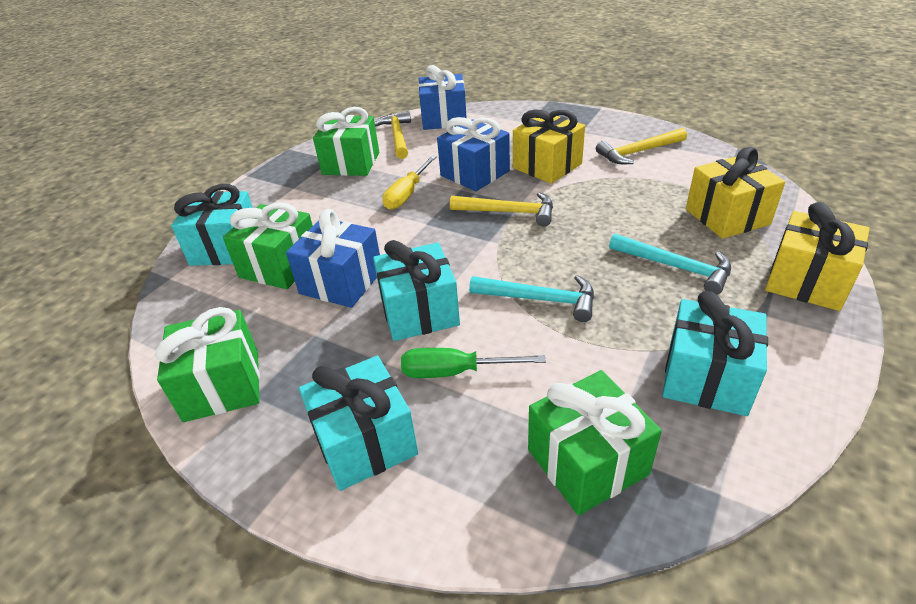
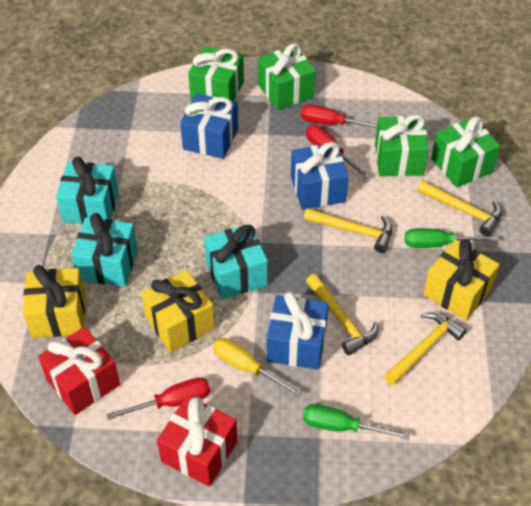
green screwdriver: [401,348,546,378] = 1 -> [303,404,410,439] [405,228,498,248] = 2
red gift: none = 0 -> [38,327,120,415] [157,396,238,487] = 2
red screwdriver: none = 0 -> [107,377,210,420] [301,105,377,128] [306,125,370,178] = 3
turquoise gift: [171,184,253,266] [299,356,418,491] [373,240,460,341] [662,291,768,416] = 4 -> [56,156,119,224] [71,213,138,287] [204,224,268,299] = 3
turquoise hammer: [469,275,594,322] [609,233,731,295] = 2 -> none = 0
yellow hammer: [375,111,411,159] [450,192,553,226] [596,128,687,164] = 3 -> [304,208,392,253] [306,274,378,355] [384,312,466,386] [417,180,502,236] = 4

